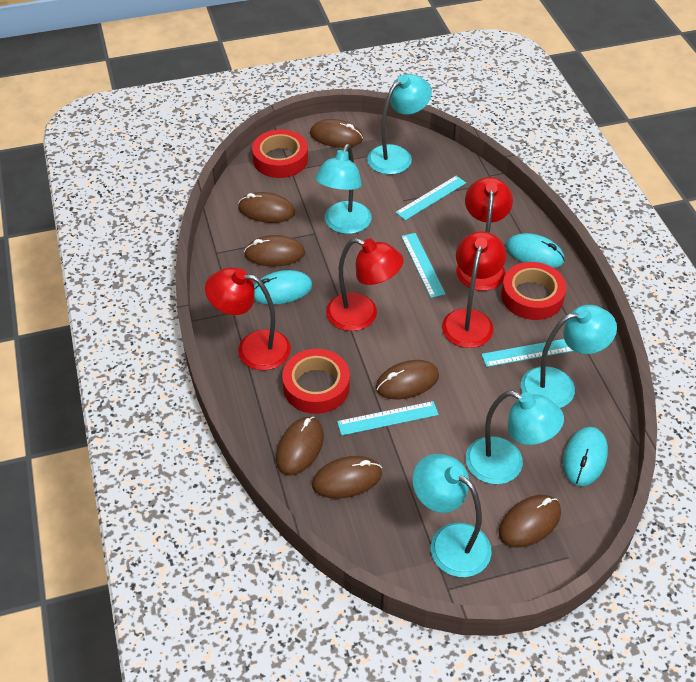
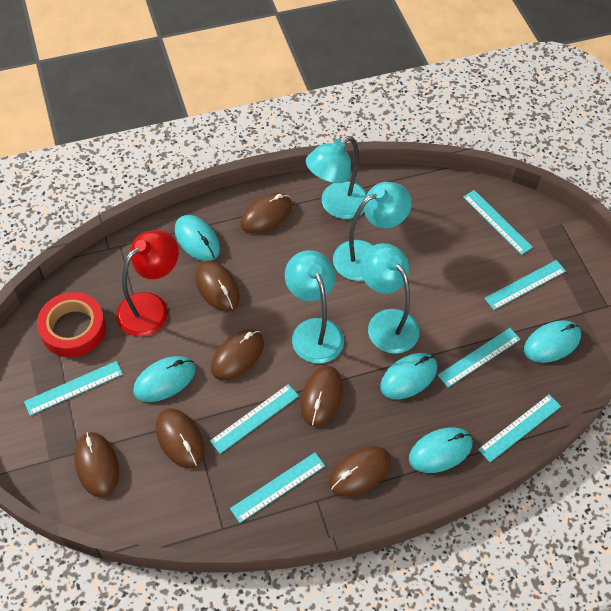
red lamp: [205,267,291,370] [326,238,403,331] [442,231,506,348] [456,177,513,291] = 4 -> [116,230,179,337] = 1
red tape: [252,130,308,178] [282,349,350,414] [501,262,566,320] = 3 -> [37,292,106,358] = 1
turquoise lamp: [315,144,372,234] [367,74,432,175] [412,454,492,577] [466,391,564,484] [521,305,617,408] = 5 -> [285,250,344,363] [306,136,367,219] [333,182,412,281] [360,243,420,354] = 4
turquoise mouse: [254,270,312,305] [506,233,565,268] [563,427,608,486] = 3 -> [133,356,195,402] [175,215,220,261] [380,353,437,399] [409,428,473,473] [524,320,581,363] = 5
turquoise ruler: [337,401,439,436] [395,176,466,220] [401,233,446,298] [481,339,573,367] = 4 -> [24,361,123,416] [210,384,299,454] [230,453,325,523] [438,328,521,387] [463,190,533,255] [478,394,561,462] [484,260,566,310] = 7

